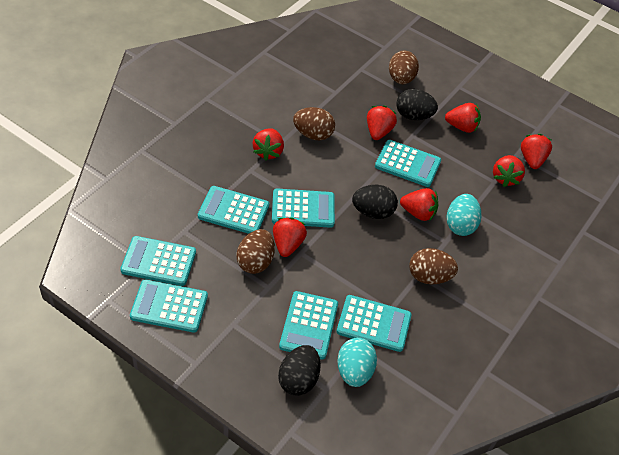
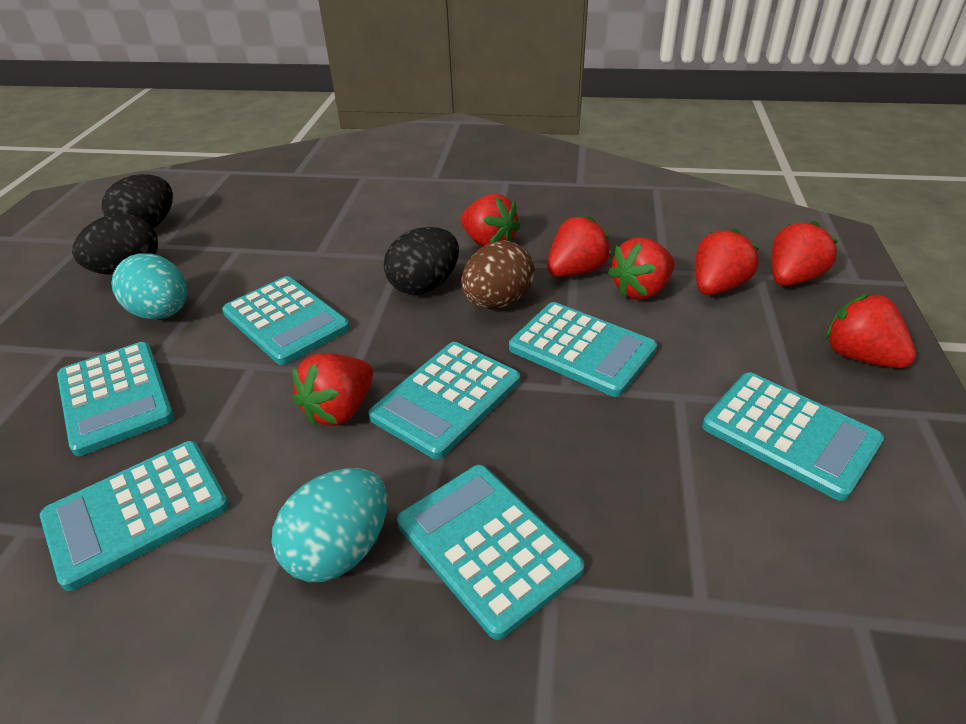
brown egg: [236,229,275,274] [293,107,335,140] [389,51,419,84] [409,248,458,284] = 4 -> [461,240,535,309] = 1

